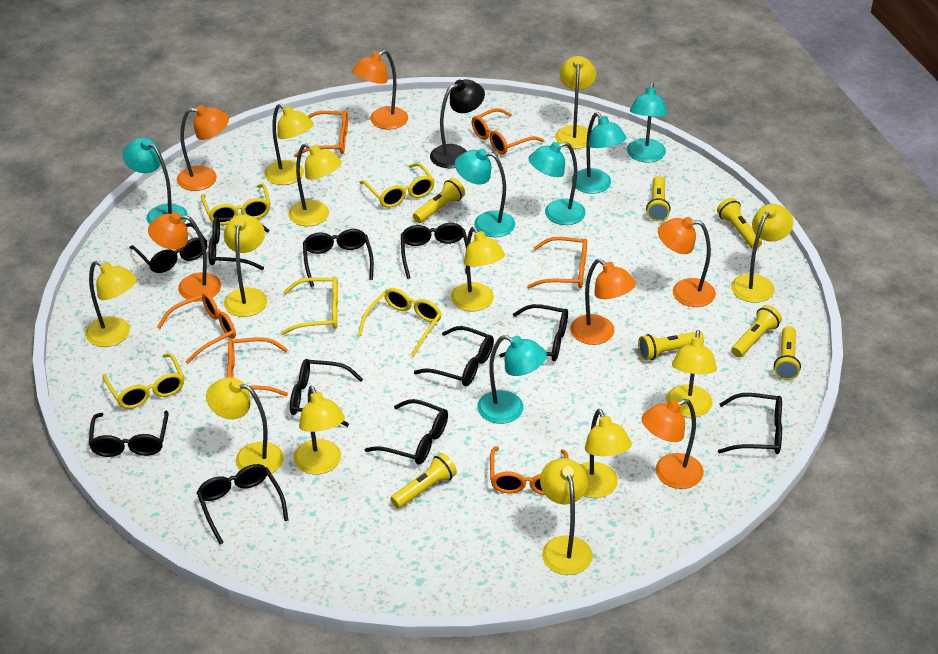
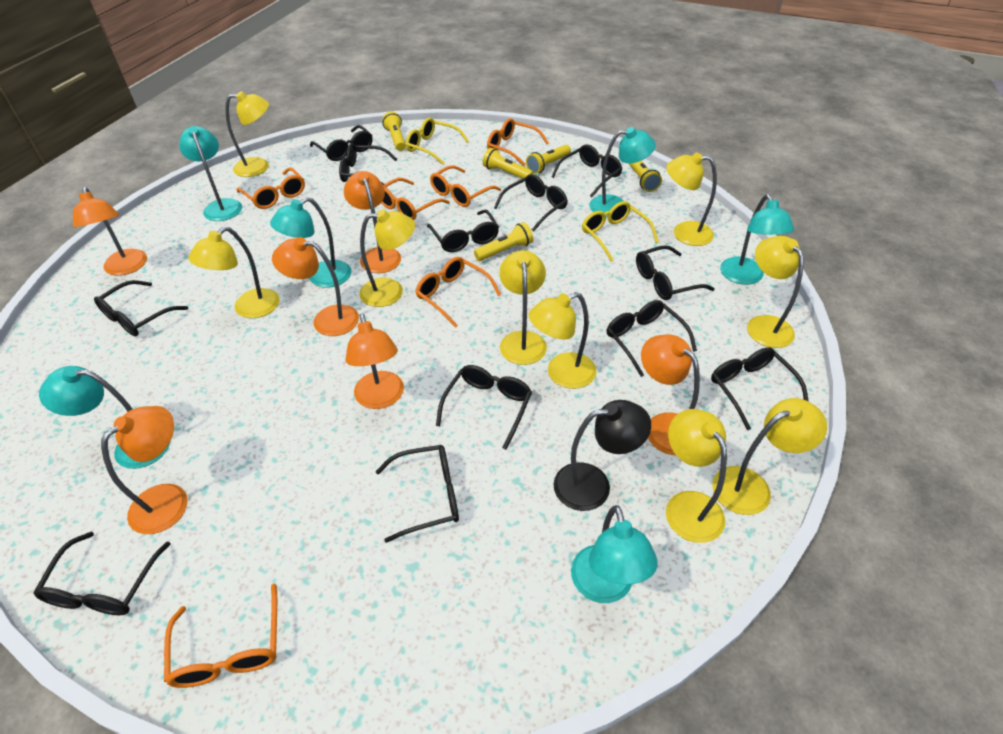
black glasses: [89,411,169,457] [130,223,208,273] [196,464,289,545] [208,216,270,270] [290,359,363,427] [303,229,374,287] [364,399,448,465] [401,223,467,279] [414,326,494,386] [499,304,568,361] [718,393,782,454] = 11 -> [33,532,170,615] [94,280,188,337] [310,125,373,161] [339,143,397,185] [376,445,459,543] [427,209,499,252] [436,365,532,450] [494,174,568,232] [551,144,622,197] [606,300,697,377] [636,245,715,300] [711,347,809,430] = 12
yellow flashlight: [390,453,457,508] [413,178,465,223] [638,332,704,360] [646,176,671,222] [717,198,762,249] [731,305,782,357] [774,326,801,380] = 7 -> [382,112,406,151] [474,222,533,261] [482,148,534,179] [526,145,571,174] [629,161,662,192] = 5
yellow glasses: [102,353,184,409] [201,183,271,225] [281,277,338,335] [358,288,442,357] [359,163,435,208] = 5 -> [406,118,469,165] [582,201,659,262] = 2
yellow lamp: [85,260,137,347] [206,377,283,474] [224,214,267,317] [264,104,314,185] [288,143,342,226] [294,386,345,474] [451,227,505,311] [540,458,593,575] [555,56,596,149] [580,409,632,498] [666,330,717,418] [731,204,793,303] = 12 -> [189,227,279,318] [225,91,269,177] [359,209,415,307] [499,250,547,365] [529,292,597,389] [666,152,717,246] [666,409,727,543] [712,398,827,515] [747,236,804,348] = 9

